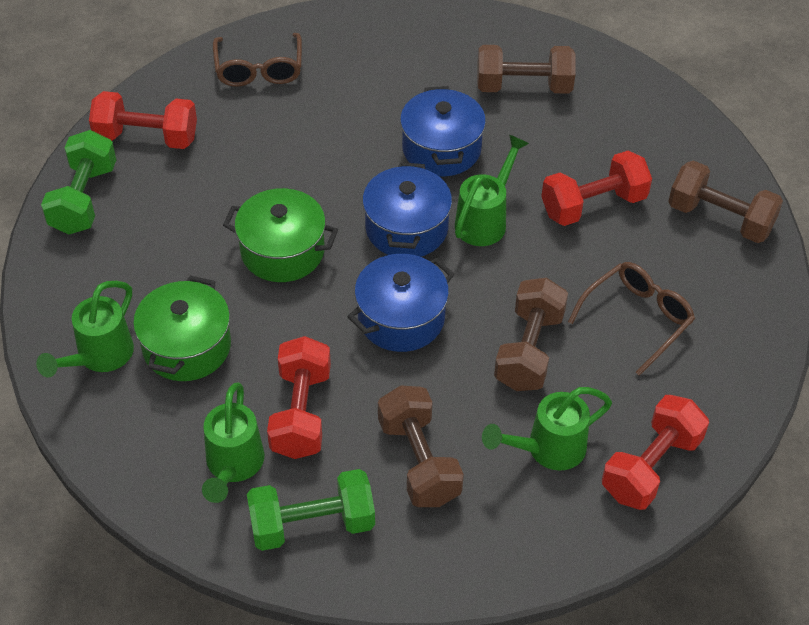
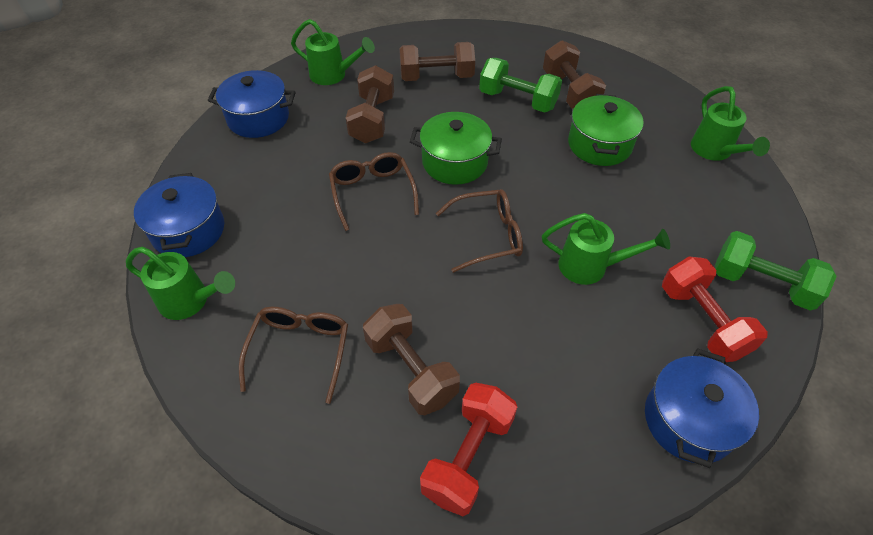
brown glasses: [213,33,302,87] [568,262,695,376] = 2 -> [239,307,348,404] [329,152,419,231] [436,189,523,273] = 3
red dumbbell: [89,91,197,149] [267,336,331,459] [541,151,652,226] [602,395,709,510] = 4 -> [420,383,517,516] [662,257,768,362] = 2

